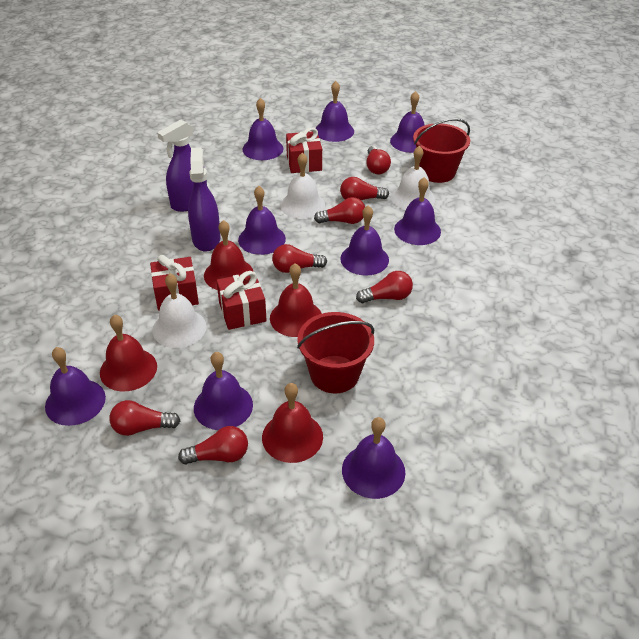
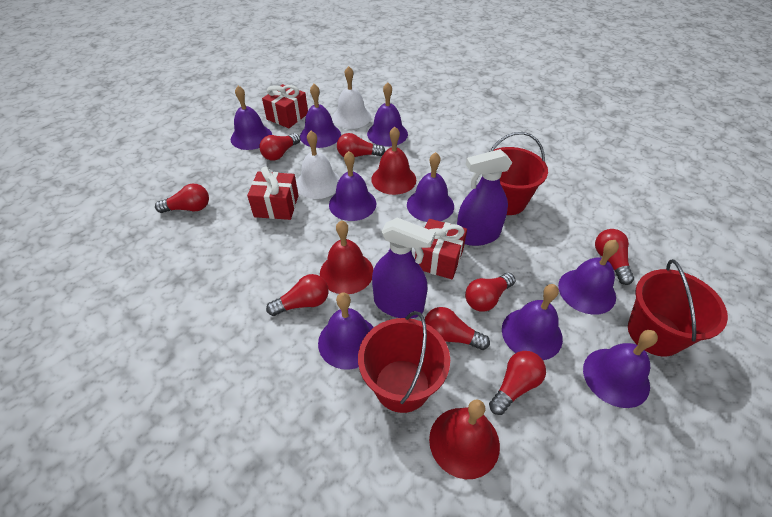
red bell: [100,315,157,391] [204,220,254,290] [262,383,323,463] [270,263,322,337] = 4 -> [320,220,373,294] [371,127,416,195] [429,399,500,479] = 3
red bucket: [297,312,374,393] [413,118,470,183] = 2 -> [358,311,450,413] [490,132,548,215] [628,259,728,356] = 3
red light bulb: [109,400,180,436] [178,426,248,464] [272,244,327,273] [314,197,365,224] [340,177,389,200] [356,271,413,303] [366,146,391,174] = 7 -> [155,184,209,213] [259,133,300,161] [266,274,329,316] [337,133,385,157] [425,307,490,350] [465,273,515,312] [489,351,546,415] [595,229,634,285] = 8
white bell: [152,274,207,348] [281,152,325,219] [391,146,435,210] = 3 -> [296,131,340,199] [332,66,371,129] = 2

